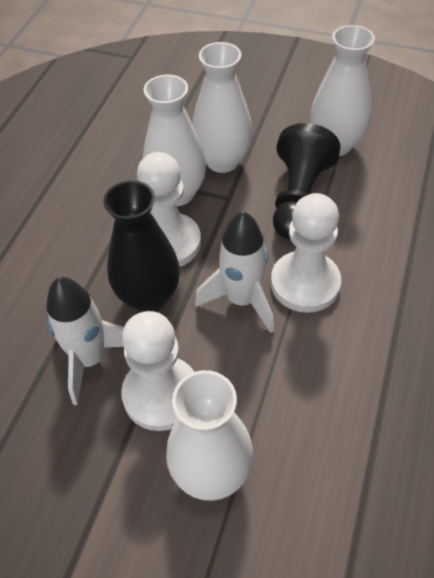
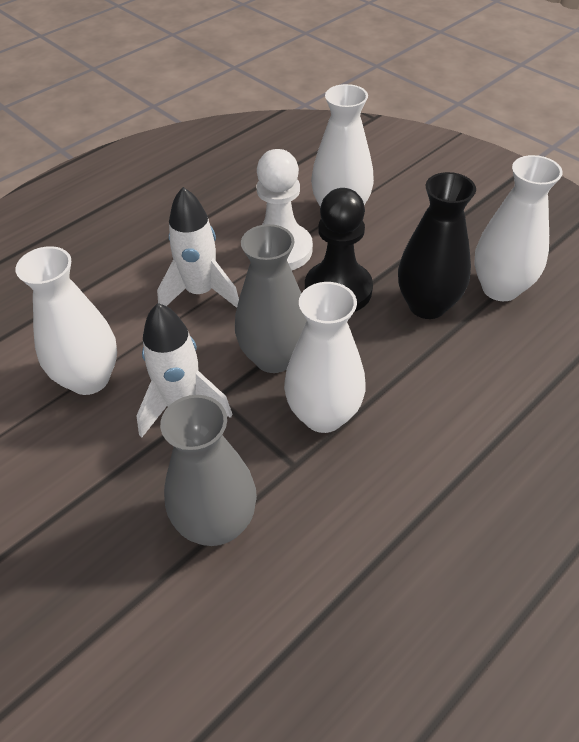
grey vase: none = 0 -> [160,395,257,546] [235,224,307,373] = 2
white pawn: [121,311,194,431] [137,152,201,267] [271,193,341,313] = 3 -> [257,149,313,270] = 1

